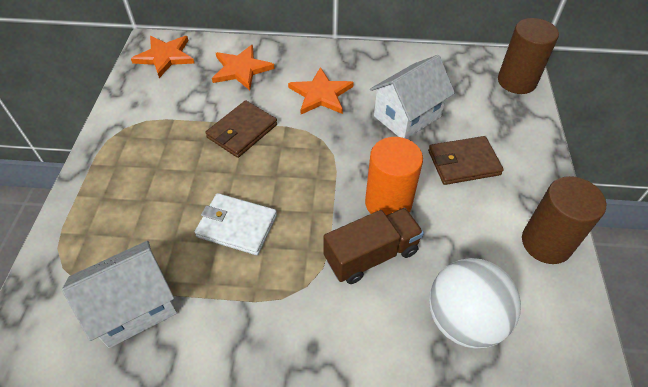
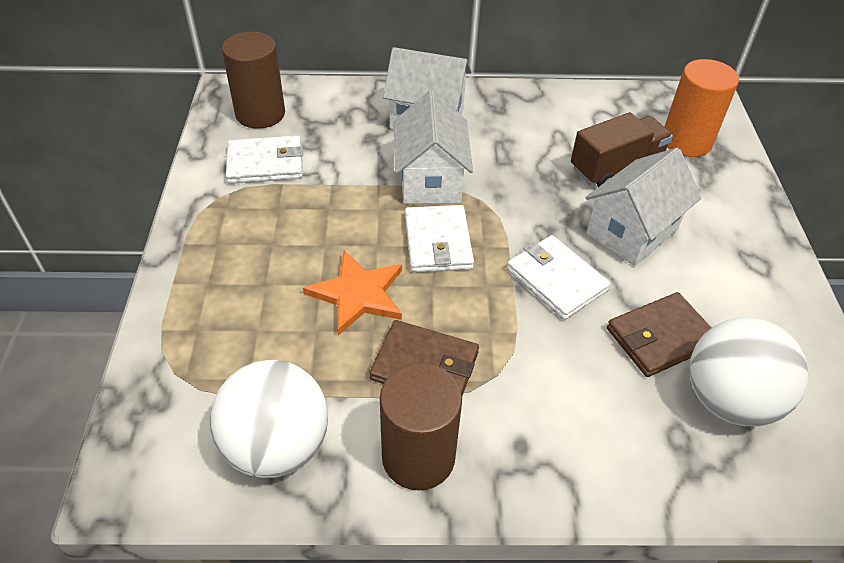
orange star: [131,36,194,78] [212,45,275,90] [288,67,354,114] = 3 -> [303,251,402,336] = 1
white ball: [429,258,521,349] = 1 -> [210,360,328,478] [689,317,808,426] = 2
white house: [62,241,178,348] [370,55,455,139] = 2 -> [383,47,472,129] [394,90,473,204] [585,148,701,266] = 3
white wallet: [195,193,277,255] = 1 -> [226,136,303,184] [405,205,474,273] [507,235,611,320] = 3

